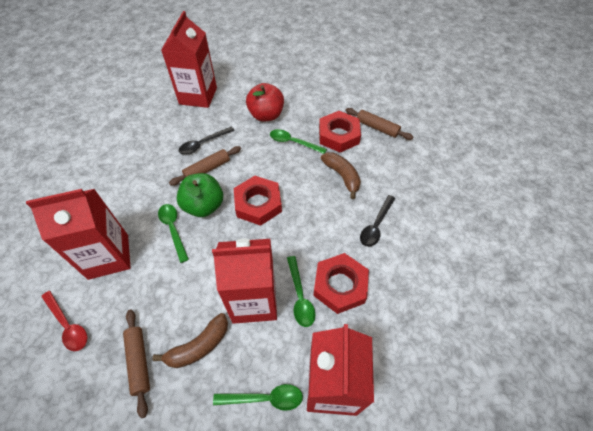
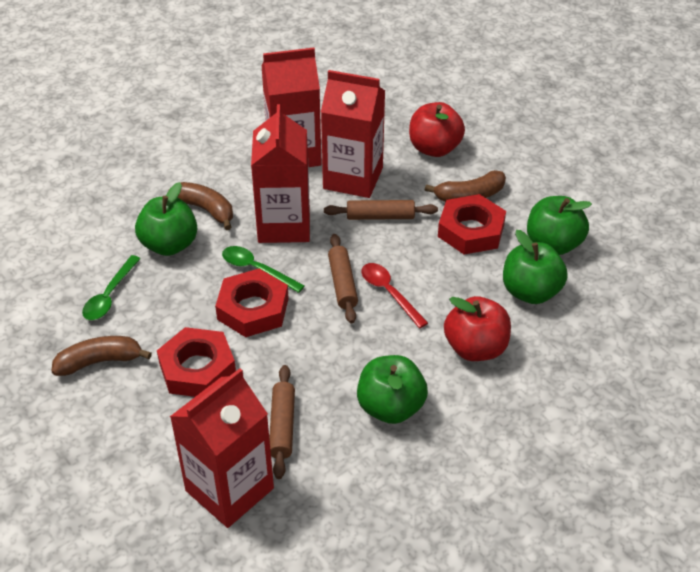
black spoon: [179,127,235,155] [360,195,395,247] = 2 -> none = 0
brown banana: [152,313,228,368] [321,152,361,199] = 2 -> [52,336,152,376] [168,182,233,230] [425,170,506,202] = 3
green apple: [176,173,223,217] = 1 -> [135,182,197,256] [357,355,428,424] [503,230,568,304] [527,196,592,255] = 4
green spoon: [158,204,189,263] [213,384,303,411] [270,129,327,154] [287,256,315,327] = 4 -> [82,255,141,320] [222,246,305,293] = 2
red apple: [246,83,284,121] = 1 -> [409,102,465,157] [444,296,511,361] = 2

